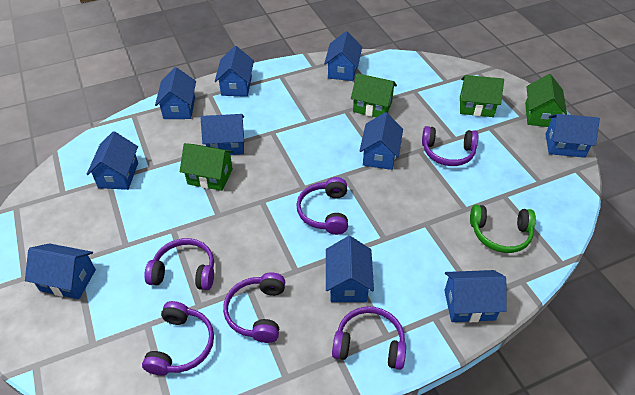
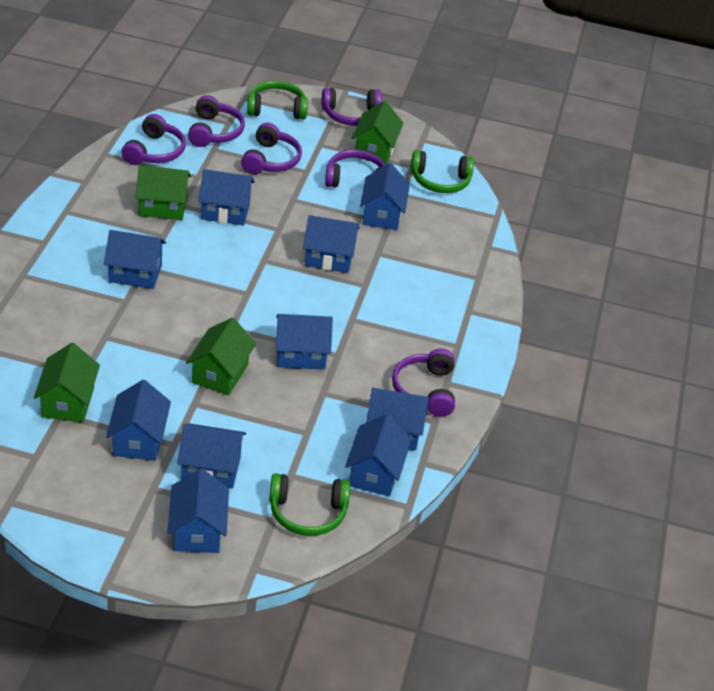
green headphones: [470,205,536,253] = 1 -> [247,81,308,119] [269,473,350,536] [411,150,474,193] = 3

